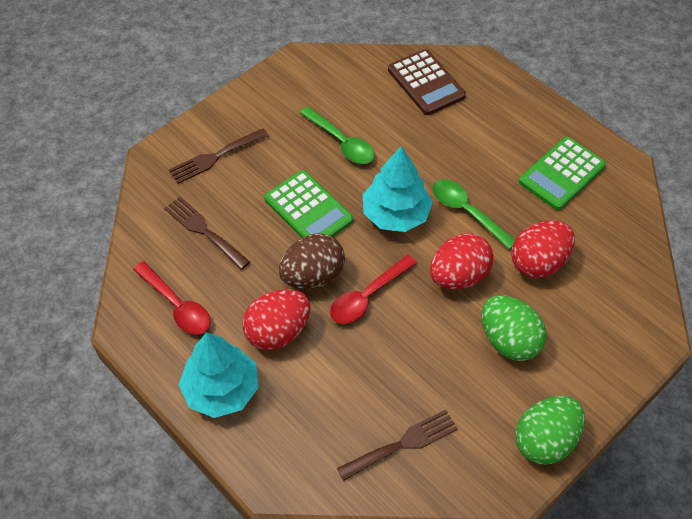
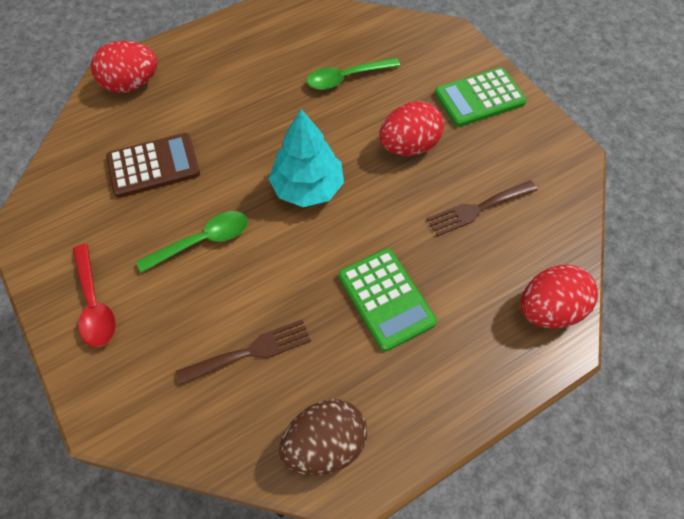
brown fork: [164,197,250,270] [169,128,269,184] [337,410,458,481] = 3 -> [176,319,311,385] [427,181,537,236] = 2
green egg: [482,295,546,361] [515,396,585,465] = 2 -> none = 0
red spoon: [133,261,210,335] [330,255,417,324] = 2 -> [73,244,116,347] = 1
turquoise tree: [179,333,258,418] [363,146,433,232] = 2 -> [268,109,344,207] = 1

